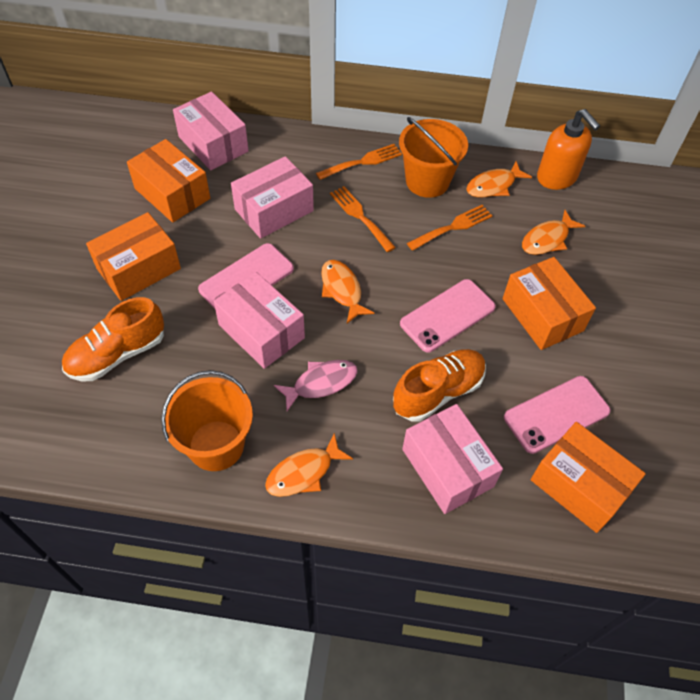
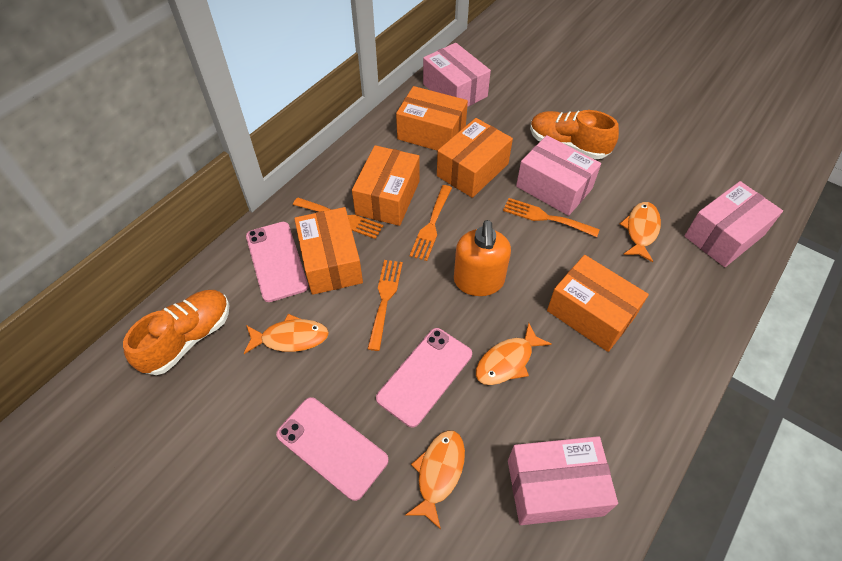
orange box: [86,212,181,301] [127,139,210,222] [503,257,596,350] [531,422,646,533] = 4 -> [294,207,363,295] [352,145,420,226] [396,86,468,151] [437,118,513,198] [547,255,649,352] = 5
orange bucket: [161,370,253,471] [399,117,468,198] = 2 -> none = 0
orange fork: [316,144,402,180] [330,186,396,252] [407,205,493,251] = 3 -> [293,197,383,239] [367,260,403,351] [410,185,452,261] [503,198,600,237] = 4
pink fish: [274,360,358,411] = 1 -> none = 0

